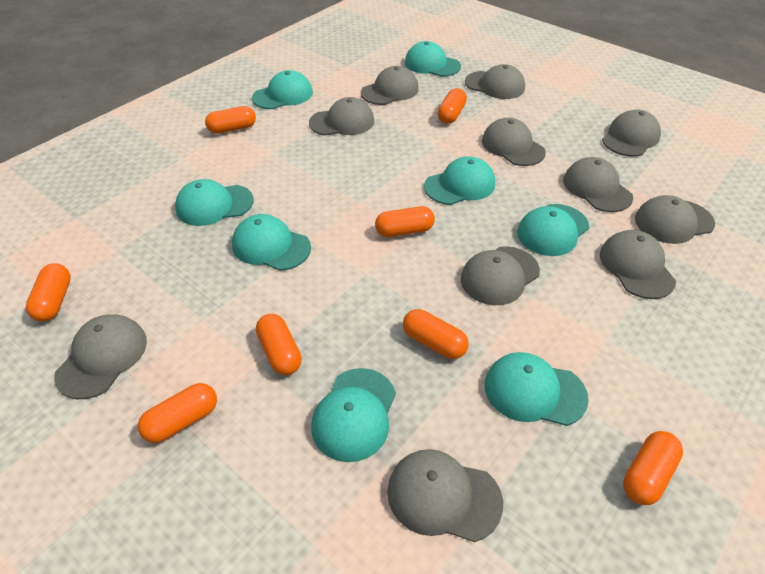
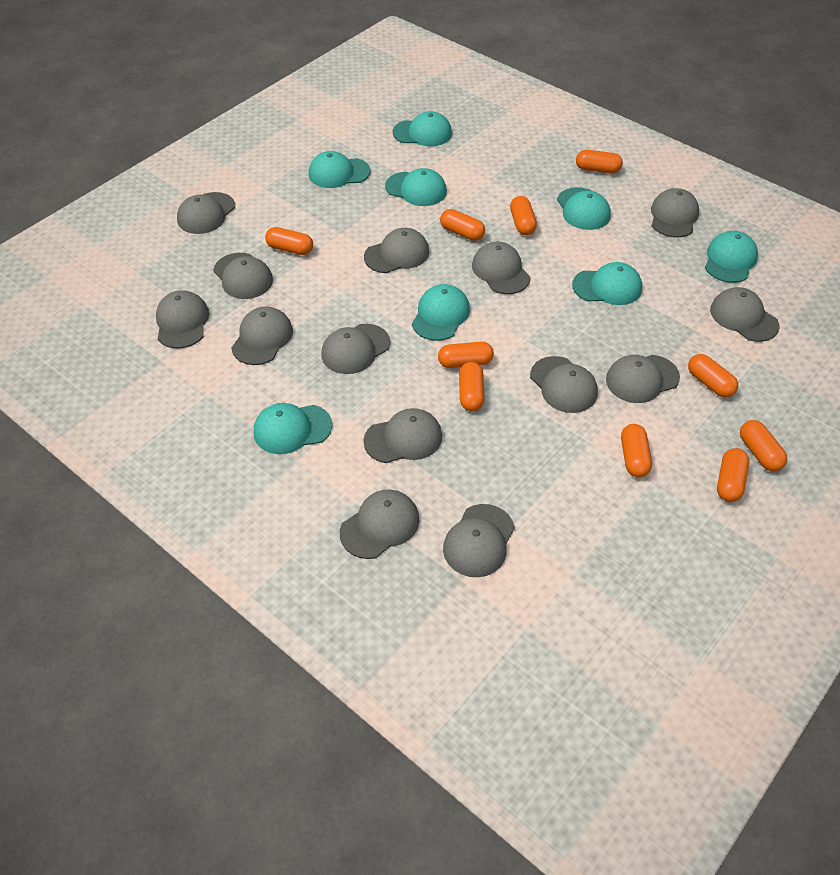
grey cap: [54,314,147,399] [309,97,374,136] [361,66,419,105] [387,449,503,542] [461,246,540,305] [465,64,525,99] [482,118,546,166] [563,157,633,212] [600,230,676,299] [602,110,661,156] [635,195,715,244] = 11 -> [156,290,209,348] [177,192,235,234] [213,253,273,299] [231,306,293,365] [322,324,390,374] [340,490,419,559] [363,408,442,463] [364,228,429,273] [443,504,515,577] [472,242,530,294] [530,356,598,413] [606,355,680,403] [651,188,699,238] [710,287,779,342] = 14
orange capsule: [26,263,71,322] [138,383,217,443] [205,106,256,134] [256,314,302,375] [375,206,435,237] [403,309,469,359] [437,88,467,124] [623,431,683,505] = 8 -> [265,227,313,255] [438,342,494,368] [440,209,485,241] [459,362,485,411] [510,196,537,235] [576,150,623,173] [621,424,652,477] [688,354,738,398] [717,448,749,502] [740,420,787,471] = 10

